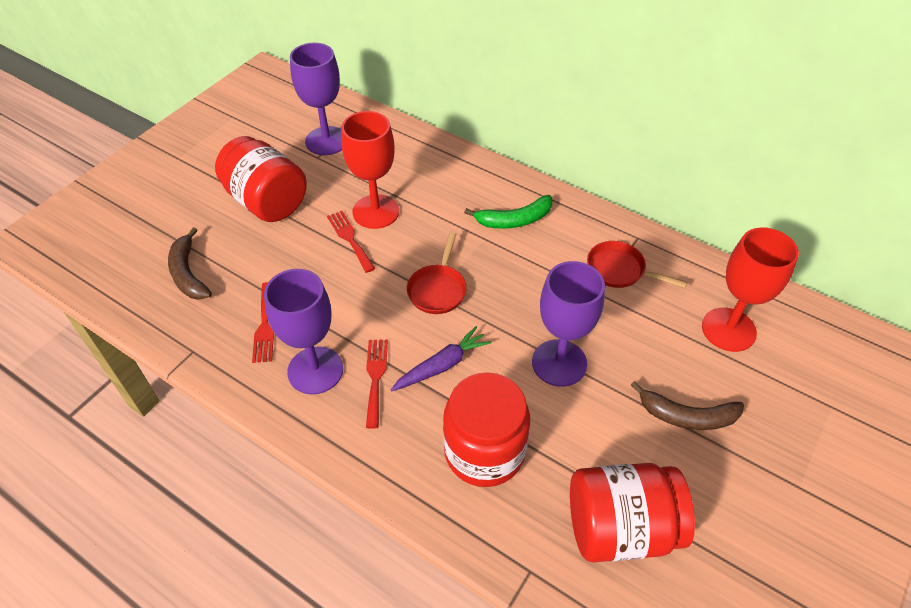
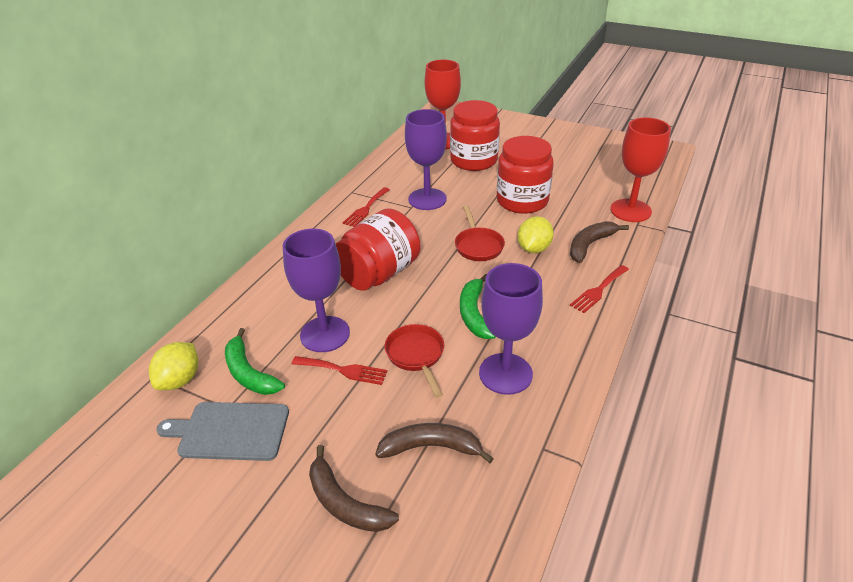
brown banana: [168,227,212,300] [631,381,744,430] = 2 -> [309,445,399,532] [375,423,494,463] [570,221,629,263] = 3
green banana: [464,195,553,229] = 1 -> [225,328,285,395] [460,274,496,339] = 2
grey cutting board: none = 0 -> [156,402,289,461] = 1
purple carrot: [391,326,491,391] = 1 -> none = 0
yellow lemon: none = 0 -> [149,342,198,390] [518,216,554,253] = 2

